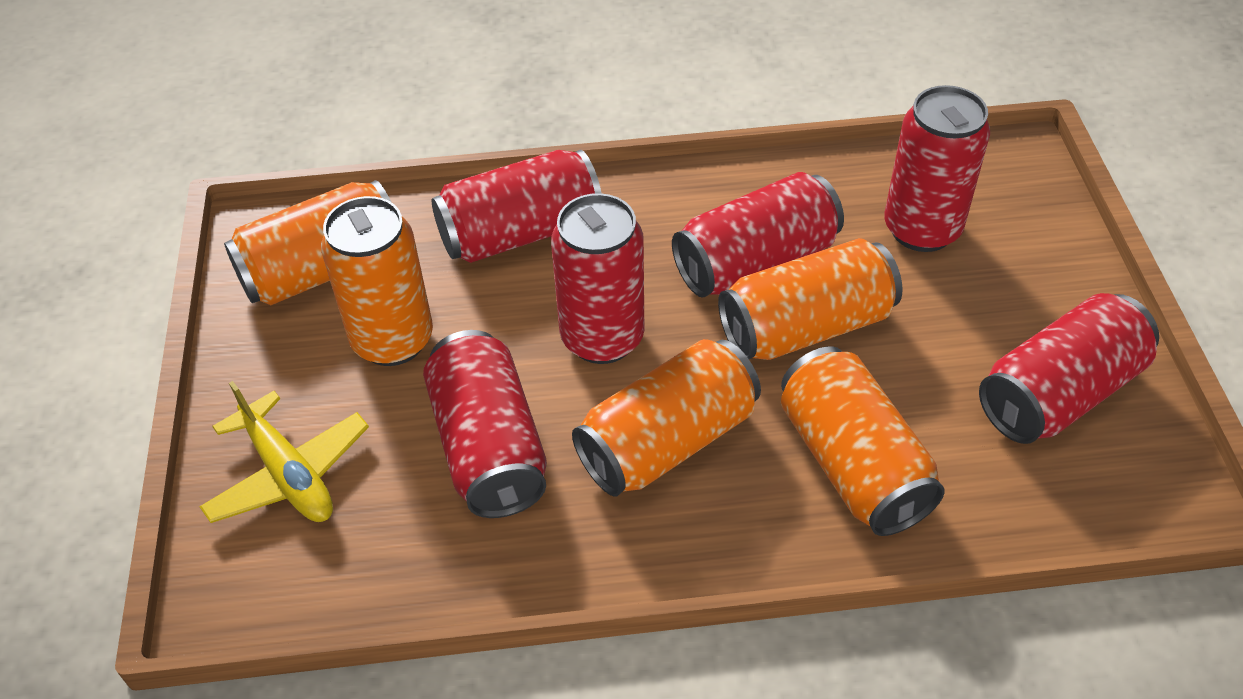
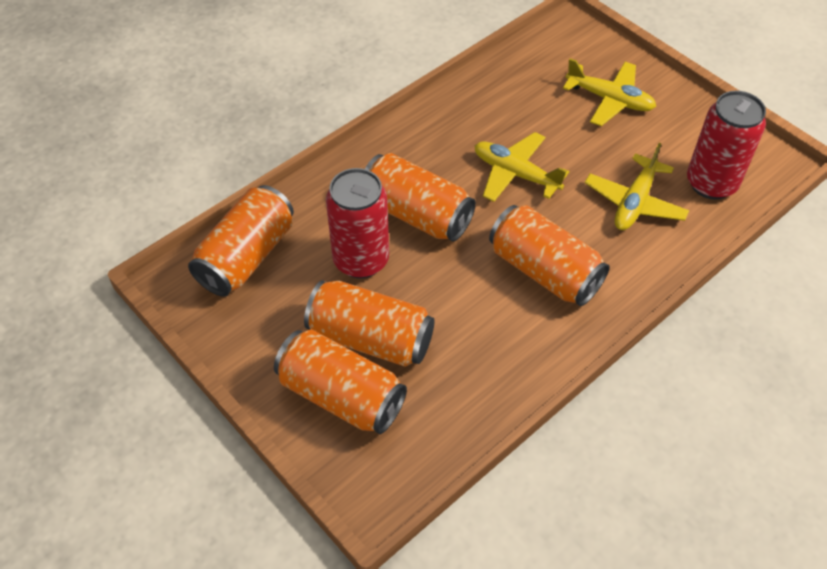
red can: [423,330,547,518] [432,150,601,263] [551,193,644,364] [672,172,844,298] [884,85,990,252] [979,293,1159,444] = 6 -> [326,168,389,279] [687,91,766,200] = 2
yellow plane: [199,381,369,523] = 1 -> [474,132,569,202] [563,58,656,126] [585,143,689,230] = 3

